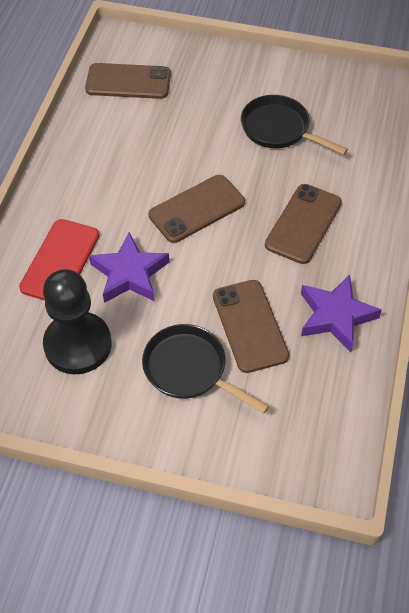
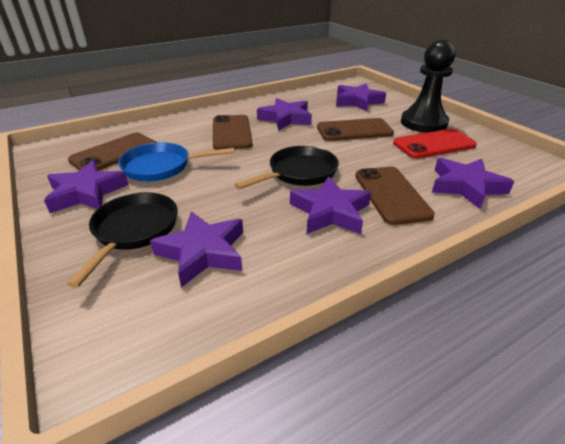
blue pan: none = 0 -> [118,142,235,181] = 1
purple star: [89,232,169,303] [301,275,382,352] = 2 -> [44,161,129,213] [150,211,243,288] [257,98,312,130] [290,176,371,234] [336,84,386,111] [432,158,514,209] = 6

